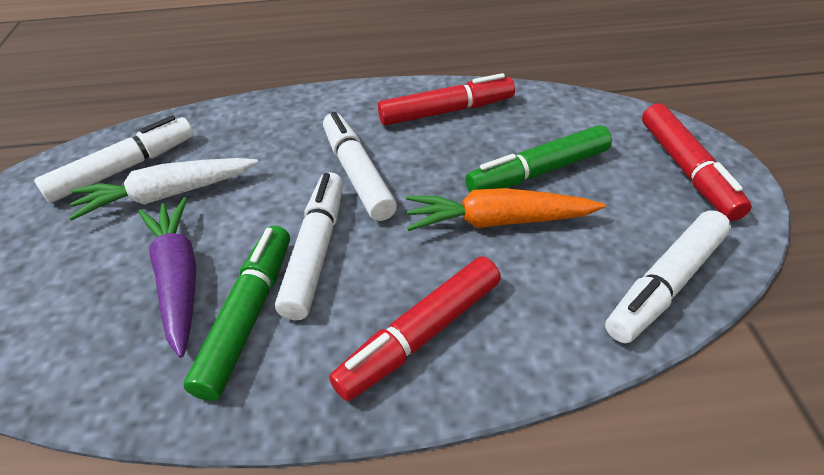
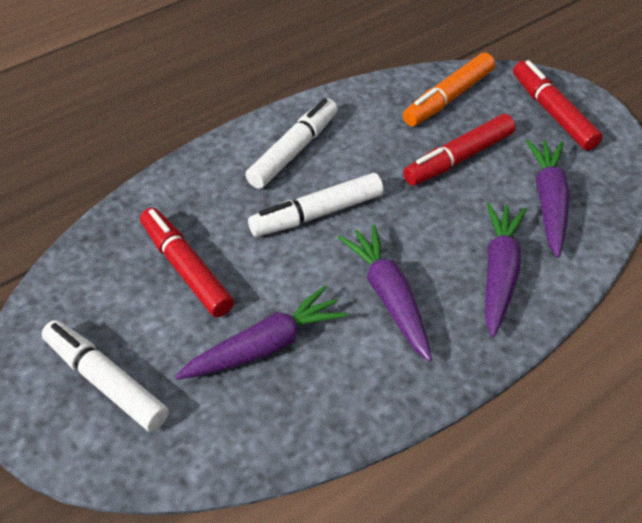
green marker: [183,226,290,401] [465,125,612,192] = 2 -> none = 0
orange carrot: [406,188,605,231] = 1 -> none = 0
orange marker: none = 0 -> [403,52,495,126] = 1
purple carrot: [138,197,196,358] = 1 -> [175,285,348,380] [338,225,432,362] [485,202,527,337] [526,139,570,257] = 4
white carrot: [69,158,258,221] = 1 -> none = 0
white marker: [34,115,194,203] [275,172,343,320] [323,112,397,221] [605,211,731,343] = 4 -> [42,320,169,432] [246,98,338,189] [248,173,384,237] = 3

